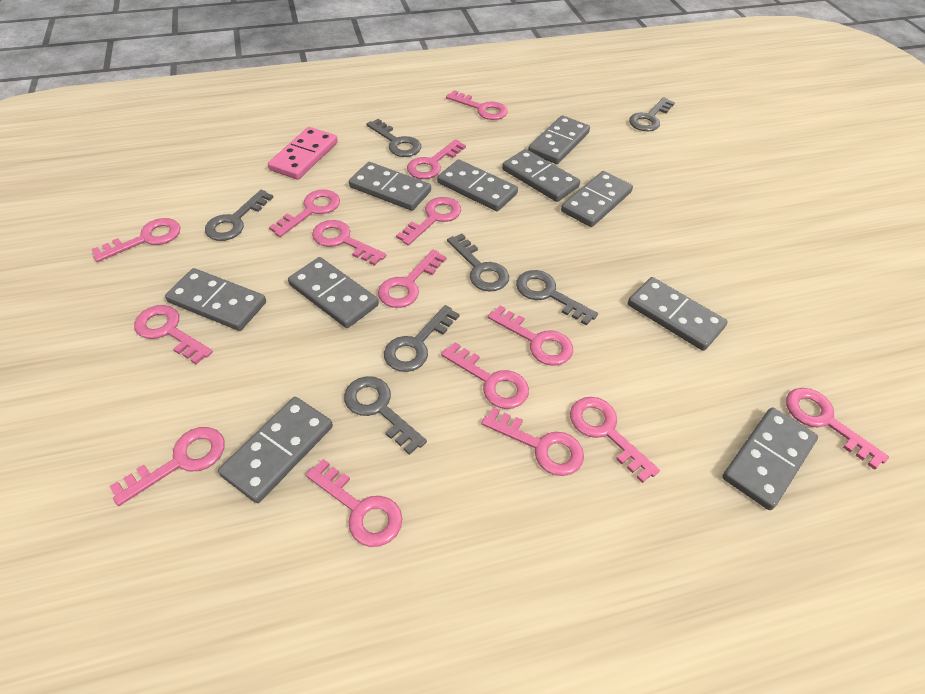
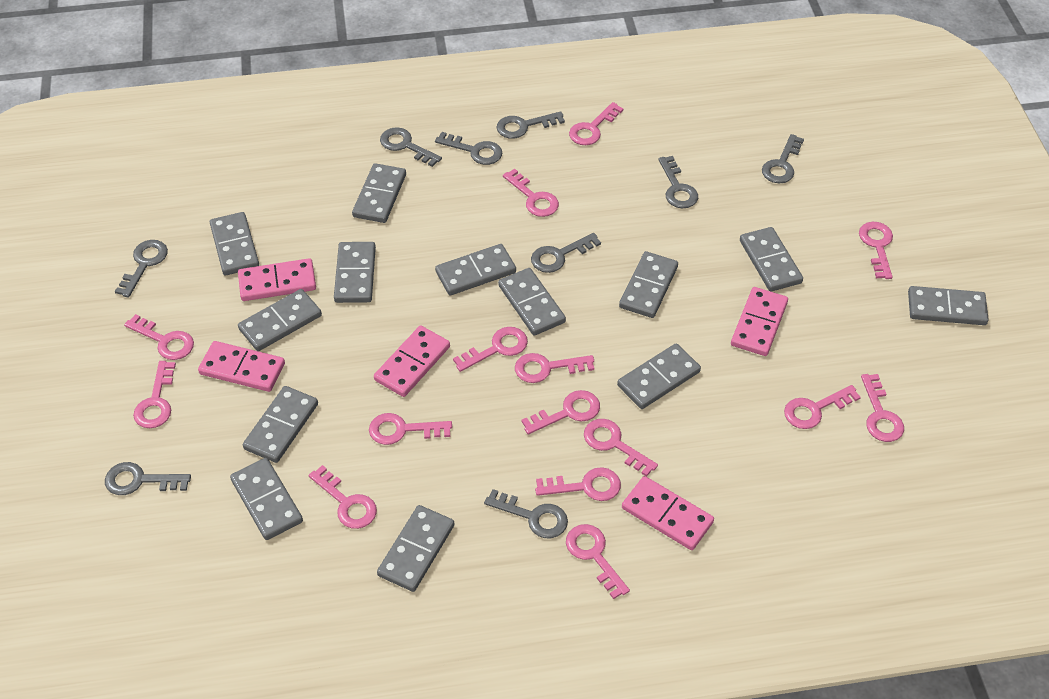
grey domino: [165,268,266,331] [218,397,333,503] [288,257,379,328] [349,162,431,211] [437,160,518,211] [502,149,580,202] [528,115,590,164] [561,171,633,227] [628,277,728,351] [722,408,818,510] = 10 -> [210,212,259,275] [230,458,303,540] [238,289,322,351] [243,386,318,463] [334,242,376,303] [352,163,406,223] [377,505,454,592] [435,244,516,296] [498,268,566,336] [617,344,701,409] [619,251,678,318] [740,227,803,291] [908,286,989,325] = 13
grey key: [205,190,274,241] [344,376,427,455] [367,119,421,157] [384,305,460,372] [447,234,509,291] [516,270,598,326] [629,97,675,132] = 7 -> [105,462,191,495] [115,240,168,298] [380,127,442,167] [435,132,502,165] [484,489,568,538] [497,111,565,139] [531,233,601,273] [658,156,698,208] [762,134,804,183] = 9
pink domino: [268,127,338,180] = 1 -> [198,341,285,392] [238,258,316,301] [374,326,450,397] [622,476,714,550] [731,287,788,356] = 5

